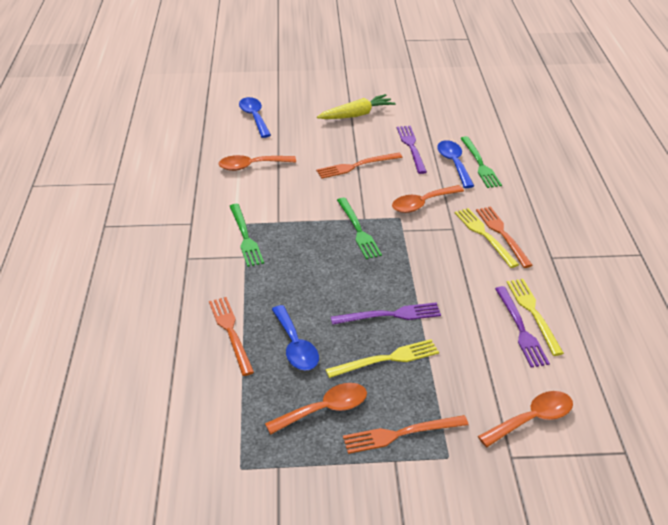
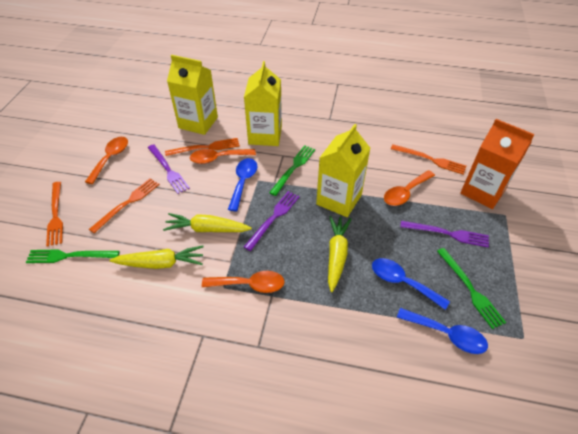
orange carton: none = 0 -> [460,119,535,209] = 1
yellow carrot: [317,94,396,119] = 1 -> [109,246,204,269] [163,213,252,232] [328,216,351,292] = 3
yellow carton: none = 0 -> [167,55,218,135] [244,61,282,146] [316,124,370,217] = 3
yellow fork: [325,339,439,378] [455,208,519,268] [506,279,564,356] = 3 -> none = 0

